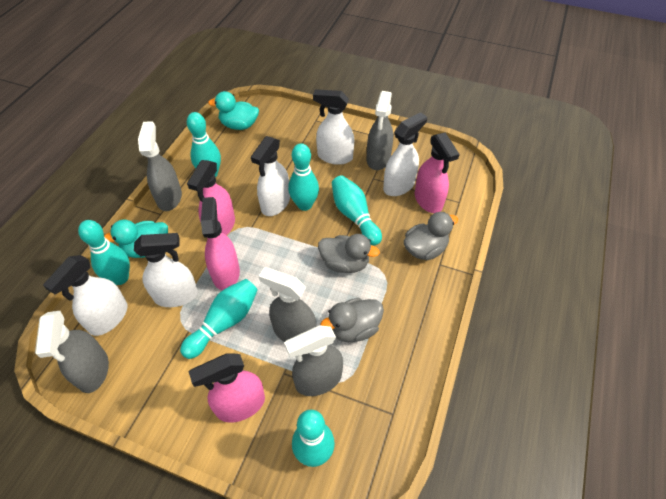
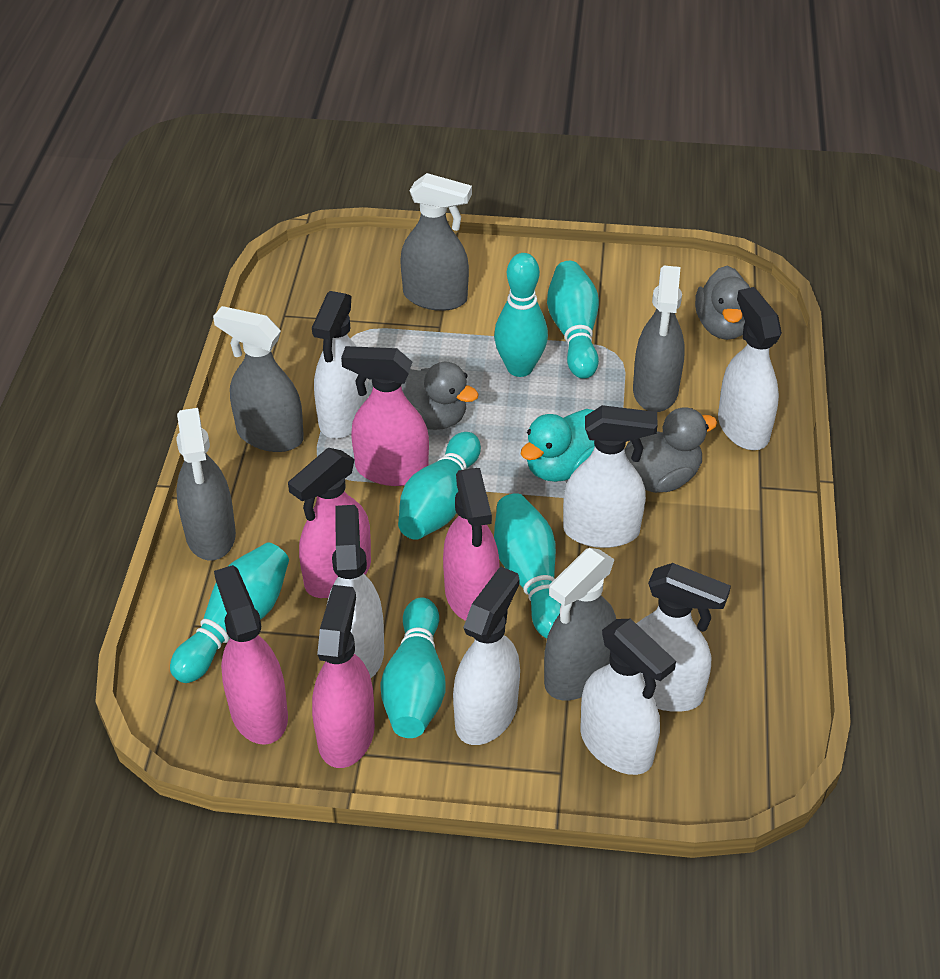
pink spray bottle: [187,160,235,235] [189,353,265,423] [201,197,240,290] [415,132,460,213] = 4 -> [214,565,288,745] [288,448,371,598] [312,585,375,768] [341,346,429,486] [443,468,500,621] = 5
turquoise duck: [104,219,168,258] [208,91,259,130] = 2 -> [521,409,595,482] = 1
white spray bottle: [43,255,128,336] [134,233,198,307] [251,136,290,216] [313,89,354,165] [383,112,427,196] = 5 -> [312,291,368,439] [327,505,384,678] [453,566,520,745] [563,405,658,548] [580,619,676,775] [636,563,731,712] [718,287,782,450] = 7

